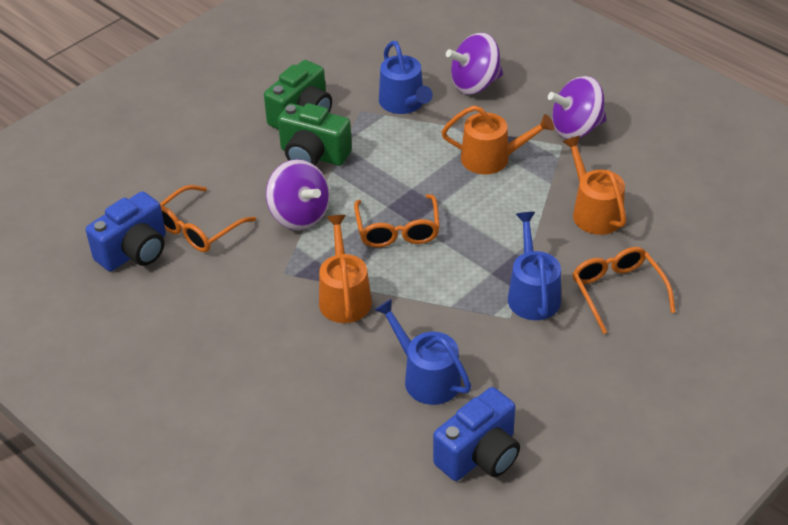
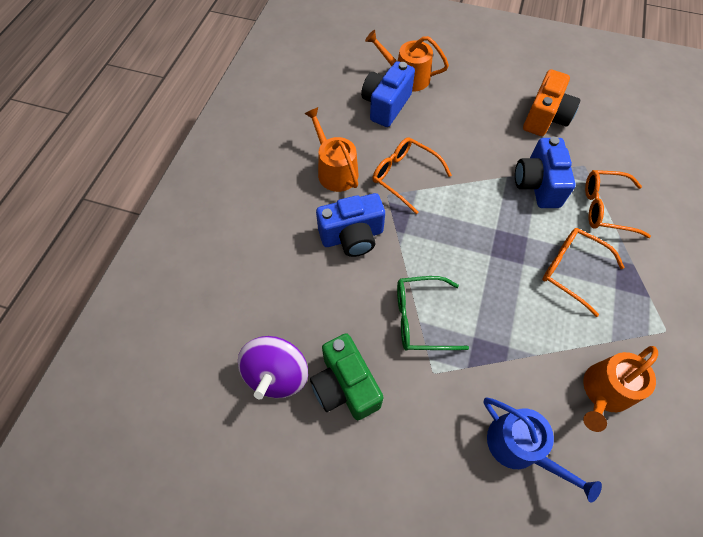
blue camera: [86,191,166,271] [433,387,520,481] = 2 -> [316,193,385,257] [361,61,415,127] [515,137,576,208] = 3
blue watering can: [375,299,471,405] [379,41,433,114] [508,212,561,320] = 3 -> [483,397,602,503] = 1
green camera: [264,60,332,130] [278,103,352,166] = 2 -> [310,333,384,420] = 1
green glasses: none = 0 -> [397,276,469,351] = 1
orange camera: none = 0 -> [523,69,580,136] = 1
purple spinning top: [266,159,330,230] [446,33,503,95] [548,76,606,139] = 3 -> [238,336,308,400] = 1

